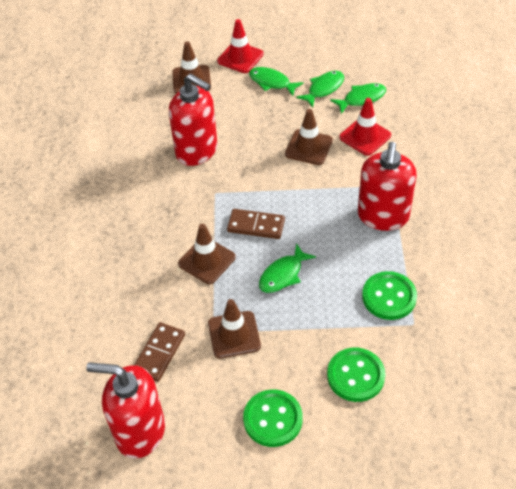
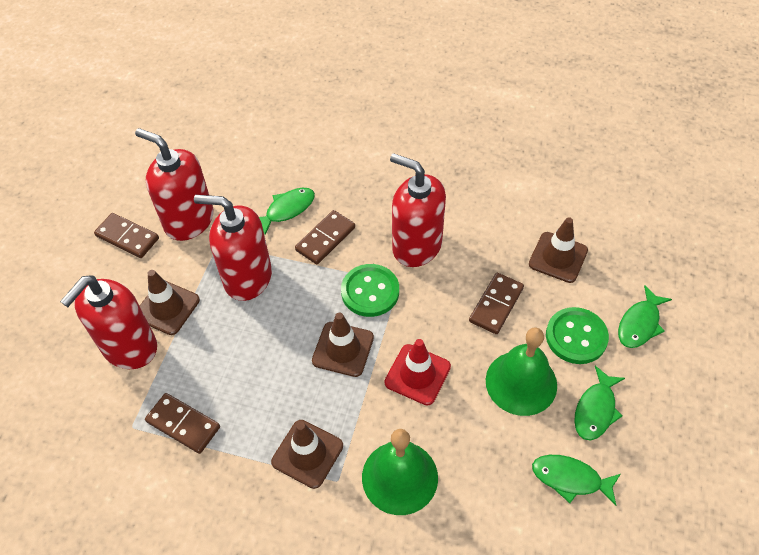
brown domino: [134,322,185,382] [227,209,285,239] = 2 -> [94,213,159,258] [145,393,220,454] [295,210,355,264] [469,273,524,334] = 4
green bell: none = 0 -> [362,429,438,515] [486,327,557,416] = 2
green button: [243,389,303,447] [327,348,385,402] [362,271,417,320] = 3 -> [341,264,399,317] [546,307,609,364] = 2
red soap dispenser: [86,362,165,458] [169,74,218,166] [358,142,417,231] = 3 -> [60,275,157,369] [135,128,214,241] [194,195,272,301] [390,153,446,267] = 4
red traffic cone: [217,19,264,73] [339,98,391,156] = 2 -> [384,339,451,405] = 1

